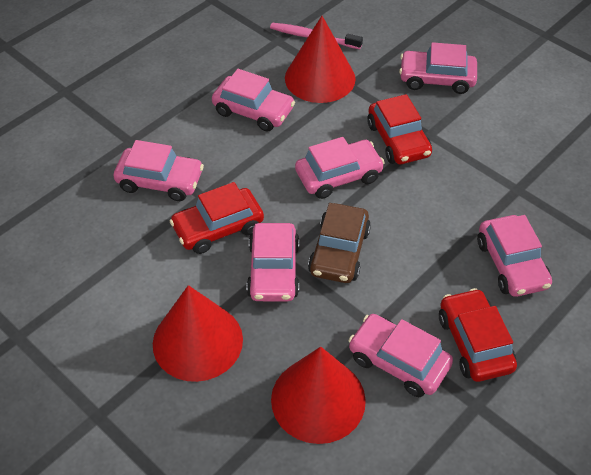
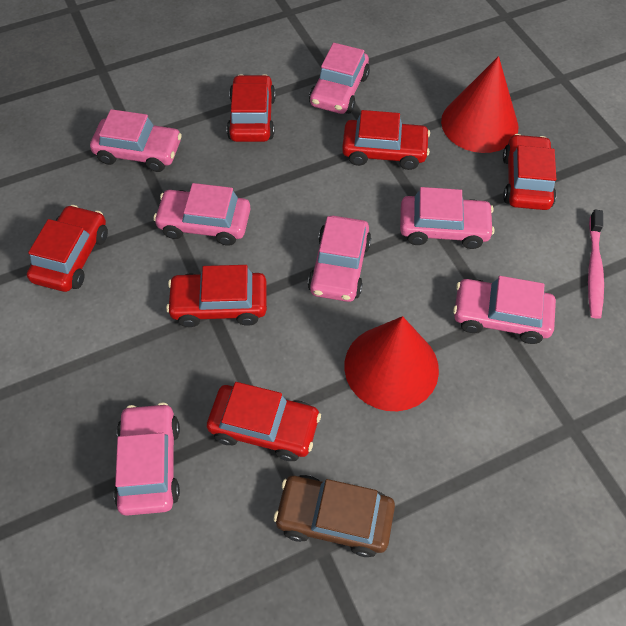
red car: [170,182,264,254] [367,94,432,164] [439,288,517,382] = 3 -> [27,205,108,292] [166,265,267,327] [207,382,321,461] [227,74,276,142] [342,110,430,170] [503,134,556,210] = 6
red cone: [153,285,243,382] [271,347,366,444] [285,16,356,103] = 3 -> [344,316,439,411] [441,56,518,153] = 2

